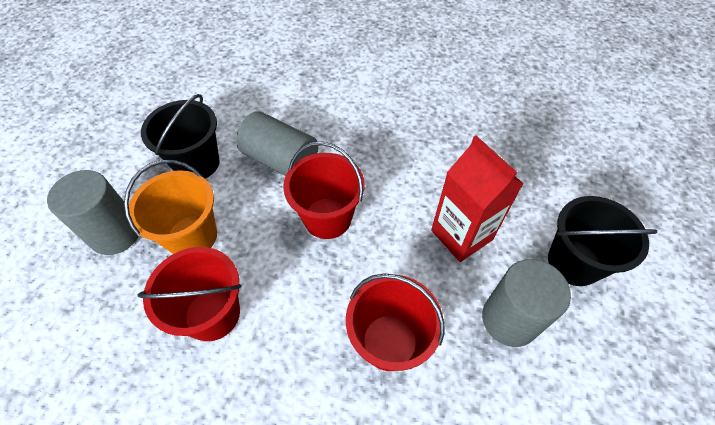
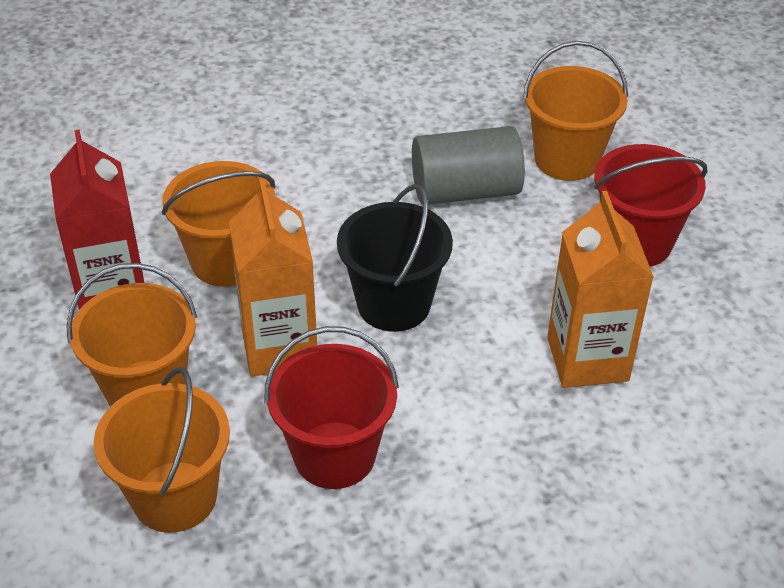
black bucket: [141,94,220,179] [548,196,657,286] = 2 -> [337,184,453,332] = 1
grey cylinder: [47,170,139,255] [236,111,318,176] [482,259,571,347] = 3 -> [412,126,525,205] = 1
orange bucket: [124,160,217,254] = 1 -> [66,263,197,407] [94,367,230,533] [162,161,275,287] [523,41,628,181] = 4
orange carton: none = 0 -> [229,179,317,377] [547,191,654,388] = 2
red bucket: [137,247,241,341] [283,142,365,239] [346,273,445,371] = 3 -> [264,326,399,489] [594,144,708,267] = 2

